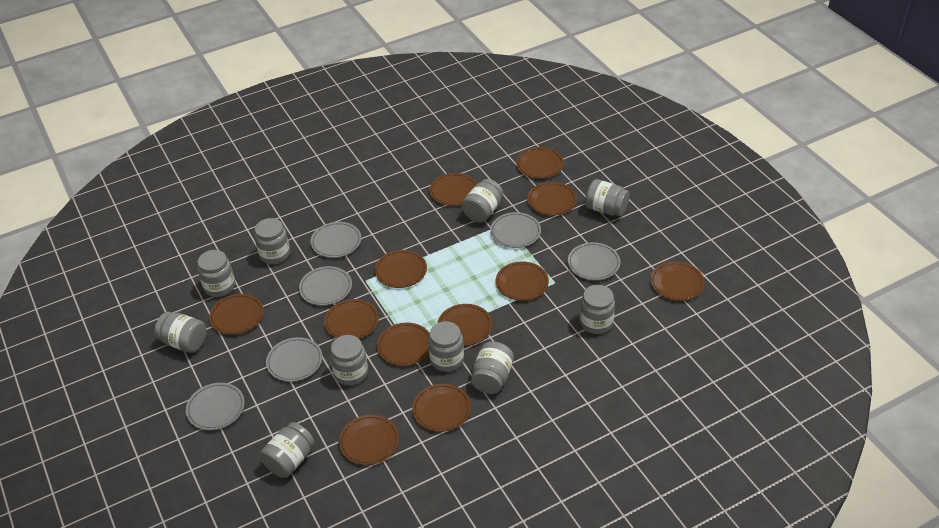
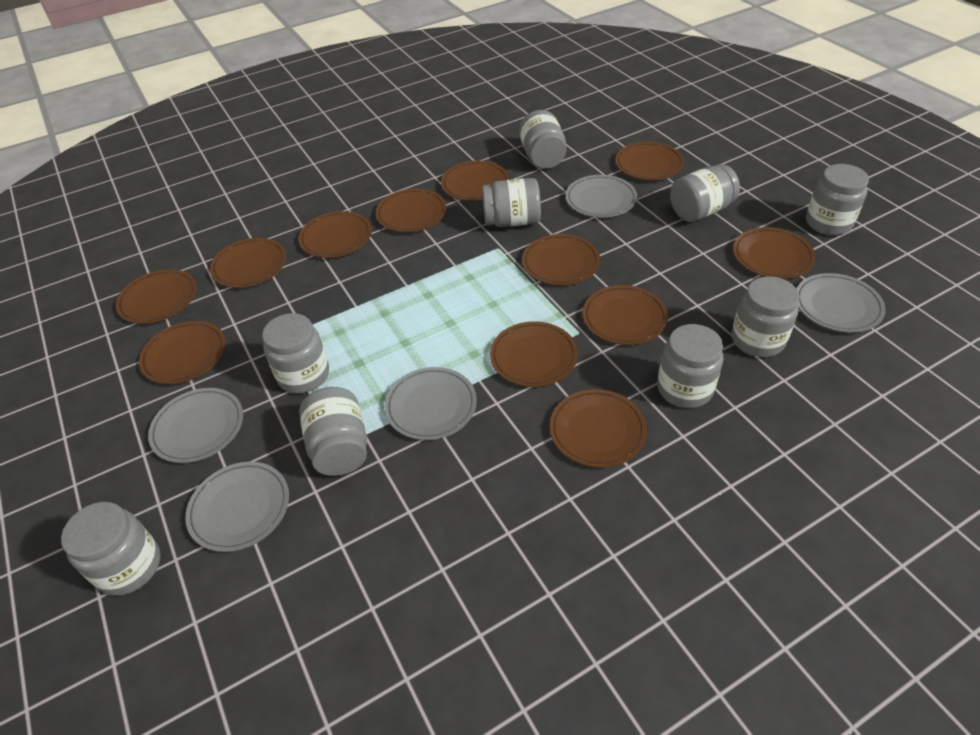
grey jar: [154,312,206,353] [198,250,235,297] [254,218,290,264] [260,422,314,478] [330,335,368,386] [428,321,464,372] [462,179,503,222] [471,342,514,394] [580,285,615,334] [585,179,630,216] = 10 -> [61,502,161,596] [262,313,329,393] [299,387,367,476] [482,178,541,227] [519,110,566,169] [657,324,724,408] [670,164,740,222] [731,276,800,357] [806,164,869,235] = 9
grey plate: [186,383,245,430] [266,337,323,382] [299,266,352,306] [310,222,361,258] [490,212,541,248] [568,242,620,280] = 6 -> [148,388,243,463] [185,462,289,552] [385,367,477,440] [566,175,637,218] [797,273,886,333] = 5

